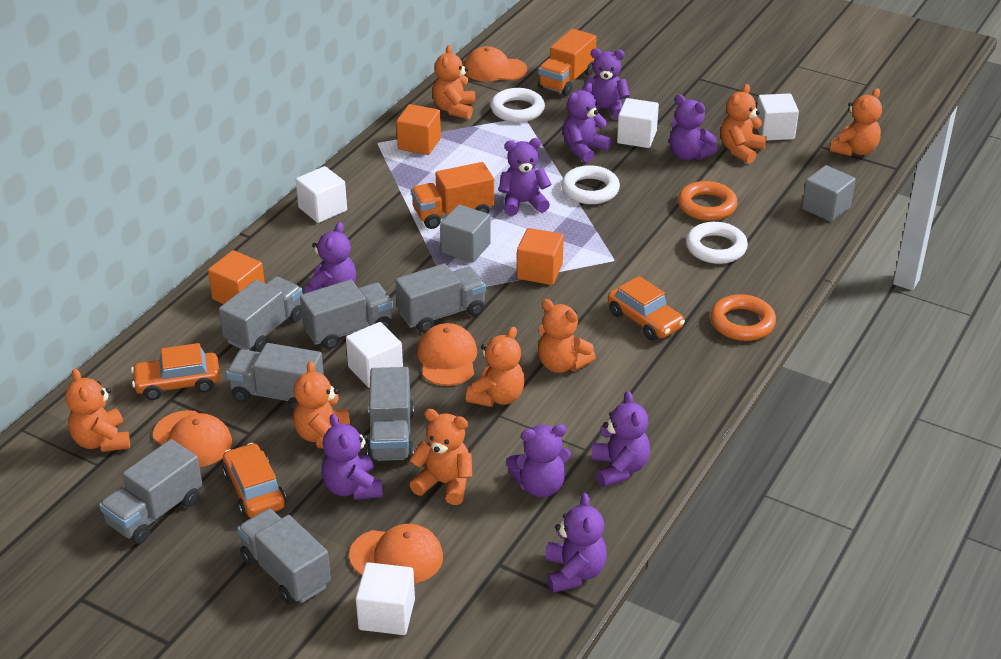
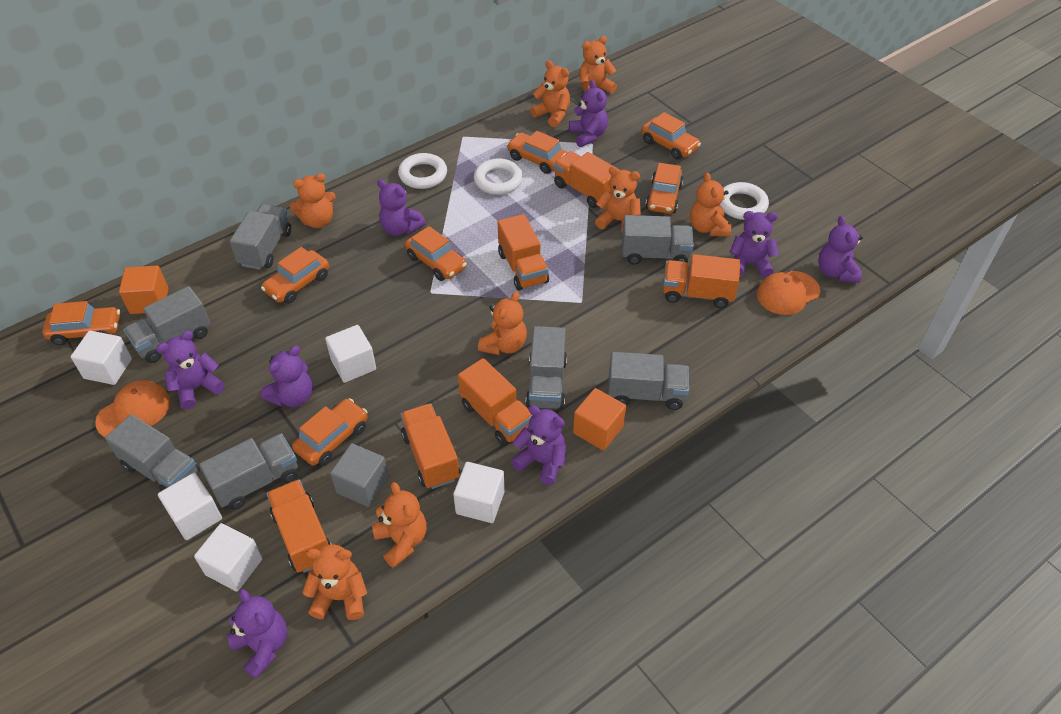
grey cube: [440,205,491,263] [802,165,856,222] = 2 -> [330,443,389,507] = 1
orange cap: [153,410,232,467] [349,524,443,584] [417,323,477,386] [464,46,527,81] = 4 -> [95,380,170,437] [757,271,820,315] = 2
orange car: [131,343,220,400] [222,443,286,518] [608,276,685,341] = 3 -> [42,301,120,345] [261,247,329,304] [292,398,368,466] [405,226,467,281] [507,131,567,174] [641,112,701,160] [645,163,683,214] = 7
orange cube: [208,250,265,304] [396,104,441,155] [517,228,564,285] = 3 -> [119,266,169,314] [573,388,626,451] = 2
orange ring: [678,181,737,221] [710,294,776,341] = 2 -> none = 0
orange truck: [411,162,494,229] [538,29,597,96] = 2 -> [267,479,331,573] [401,403,460,489] [458,358,532,446] [498,214,549,291] [554,151,620,208] [663,254,740,308] = 6
purple teddy bear: [305,222,356,293] [321,414,383,500] [498,138,551,216] [506,424,571,498] [545,493,607,593] [563,83,611,163] [582,48,630,120] [591,391,650,487] [669,94,718,160] = 9 -> [156,331,225,409] [227,589,287,679] [261,346,313,407] [377,179,426,236] [511,405,566,485] [569,80,608,147] [730,211,779,278] [818,216,863,283] = 8

